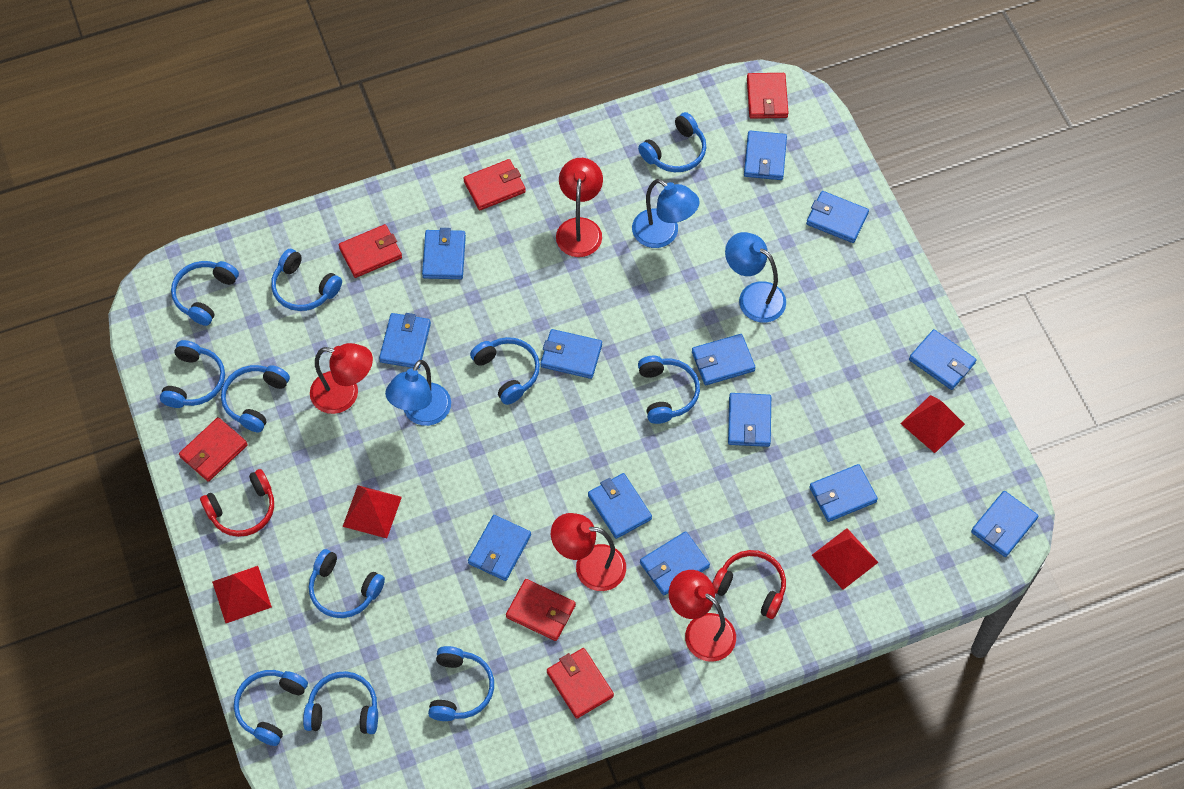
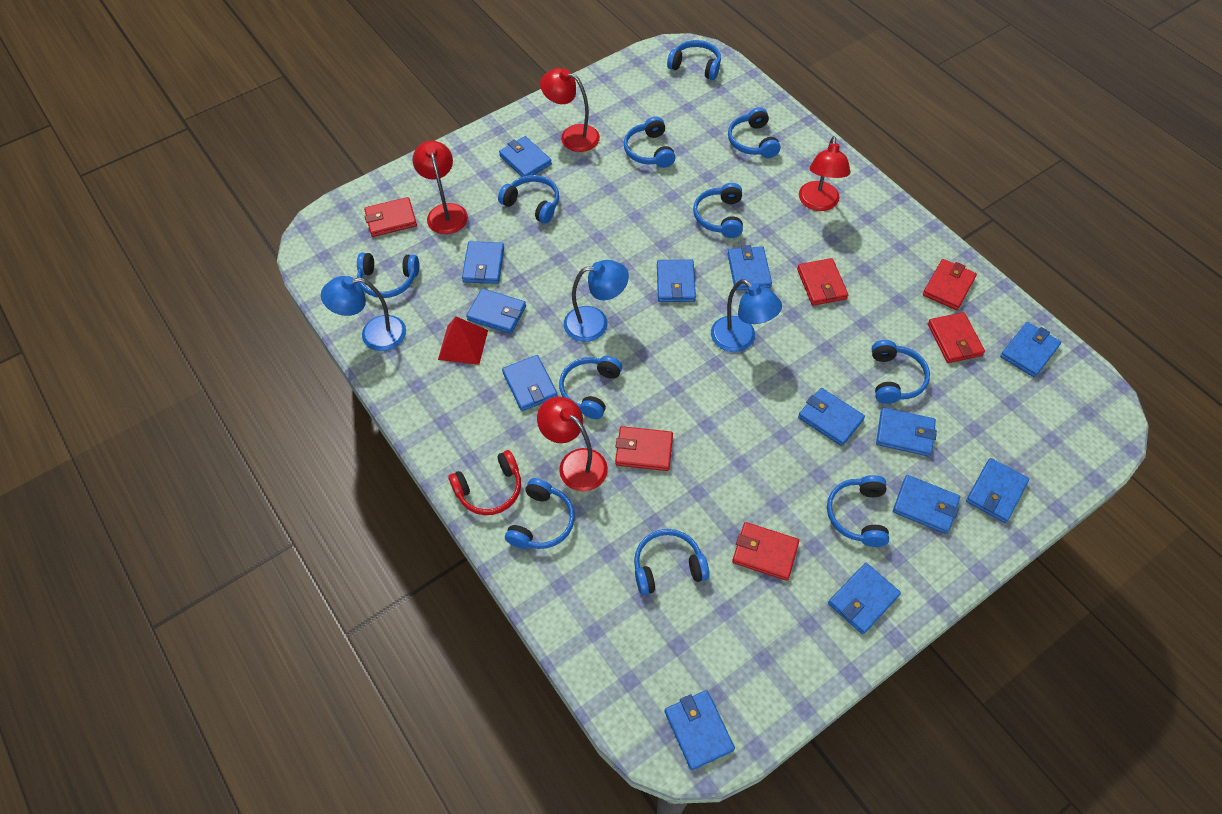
red headphones: [200,469,274,537] [712,550,786,619] = 2 -> [448,450,521,515] = 1
red pyramid: [212,566,272,623] [342,485,402,538] [812,528,879,590] [900,395,965,453] = 4 -> [438,317,488,365] = 1

